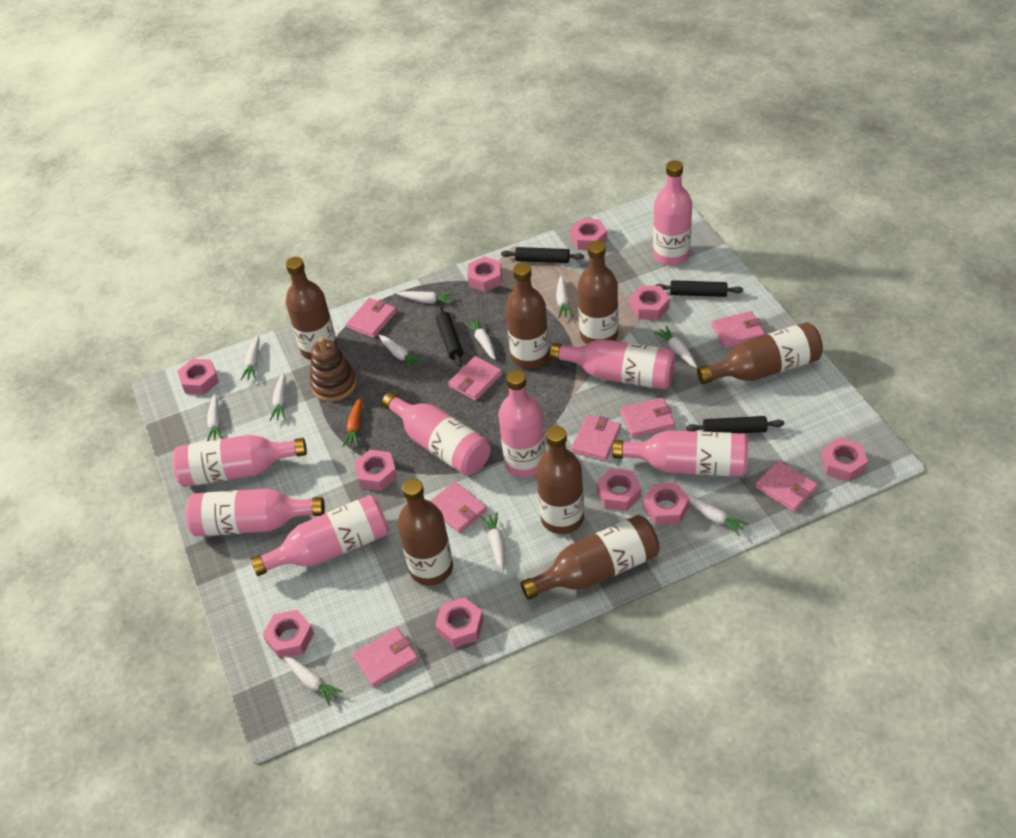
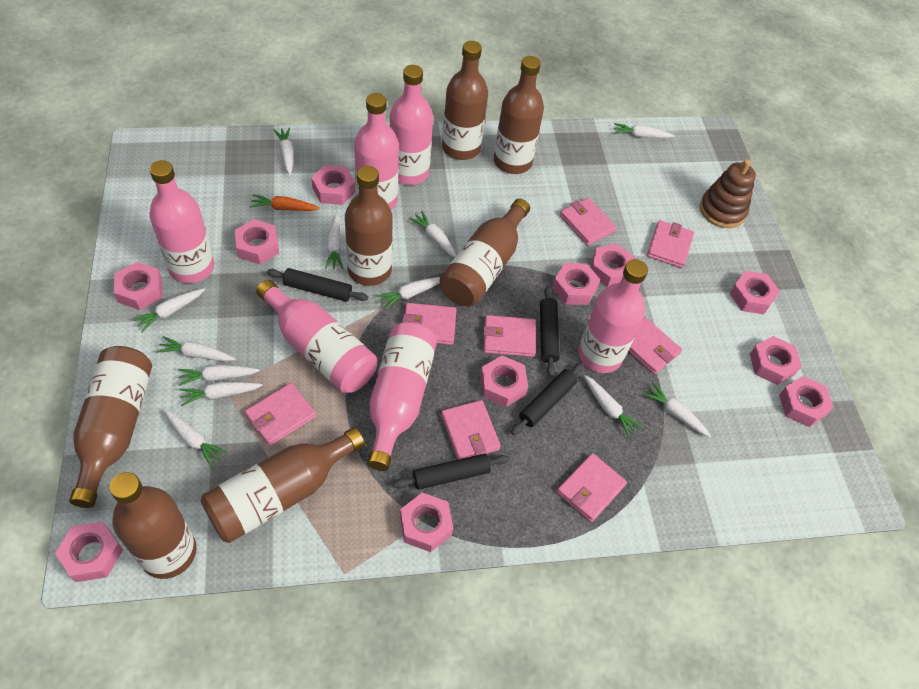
pink bottle: [173,435,307,487] [186,489,325,536] [251,495,389,576] [382,392,490,476] [498,370,546,478] [550,339,675,389] [613,430,748,477] [653,160,692,266] = 8 -> [149,160,214,283] [256,280,377,393] [354,93,399,210] [367,322,437,471] [390,65,433,185] [578,259,648,373] = 6
pink nut: [177,359,219,395] [263,610,314,659] [354,450,398,491] [435,597,484,648] [468,256,502,292] [570,219,607,250] [597,468,641,511] [630,285,670,320] [643,483,690,525] [821,437,868,482] = 10 -> [55,522,123,582] [114,262,162,310] [235,219,279,264] [311,165,356,205] [400,493,453,552] [480,355,528,407] [552,263,600,305] [591,244,635,287] [729,271,780,314] [750,336,802,385] [779,376,834,427] = 11
white carrot: [207,394,223,441] [241,335,260,380] [269,373,286,421] [284,656,343,706] [379,335,424,370] [397,291,455,305] [464,318,496,360] [480,512,505,572] [556,275,573,318] [654,326,697,368] [687,495,749,536] = 11 -> [132,288,205,333] [156,336,235,362] [163,409,227,467] [178,365,260,386] [179,382,262,407] [274,128,294,175] [325,214,343,269] [377,277,440,309] [409,211,457,258] [584,375,642,437] [614,123,675,138] [642,382,711,437] = 12

